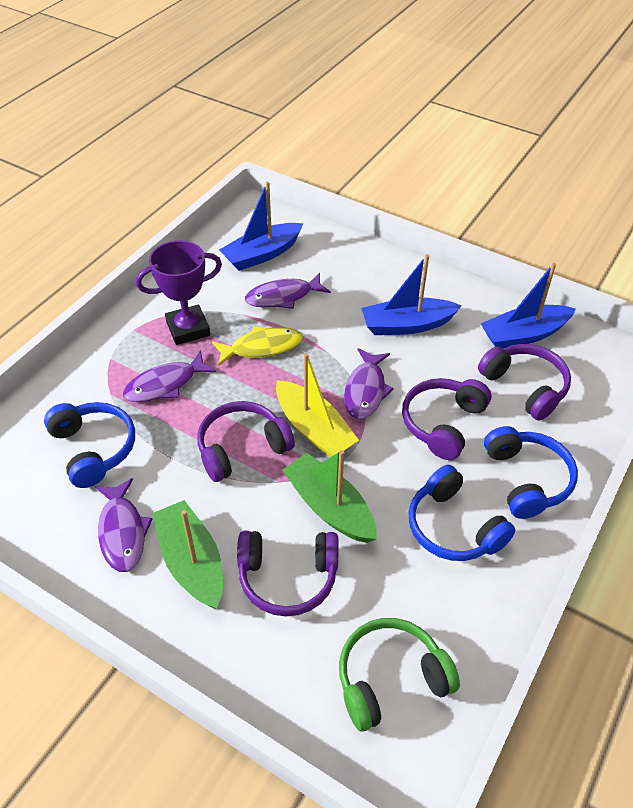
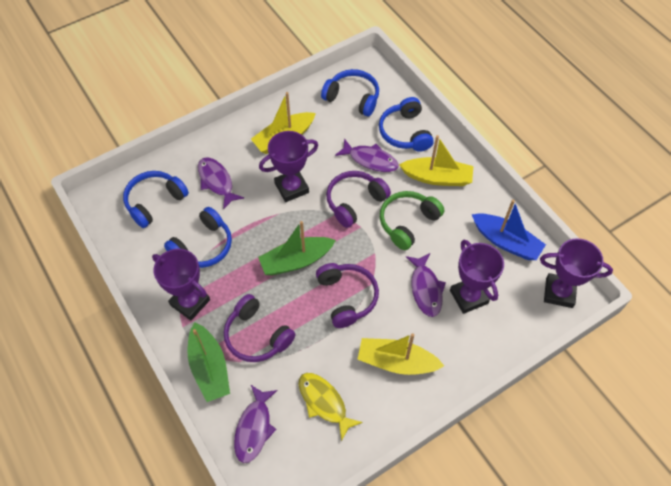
blue boat: [219,181,303,271] [361,254,461,335] [481,263,576,348] = 3 -> [472,200,546,260] = 1
blue headphones: [44,402,135,488] [409,465,515,561] [484,426,578,519] = 3 -> [123,171,189,228] [164,207,232,268] [321,69,379,116] [379,97,434,152] = 4
purple headphones: [197,401,295,482] [237,531,338,616] [402,378,491,460] [478,344,571,421] = 4 -> [224,294,295,362] [316,263,379,328] [326,171,391,228] = 3
purple trophy: [136,240,222,345] = 1 -> [152,249,210,320] [259,131,318,202] [450,240,504,314] [540,238,613,308] = 4
yellow boat: [276,353,359,457] = 1 -> [251,92,316,154] [357,333,444,375] [399,135,473,186] = 3

